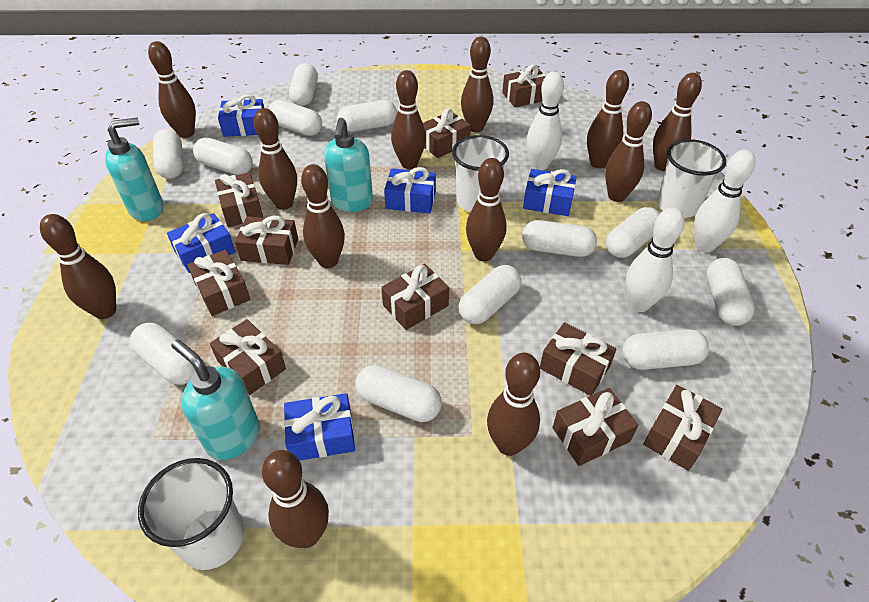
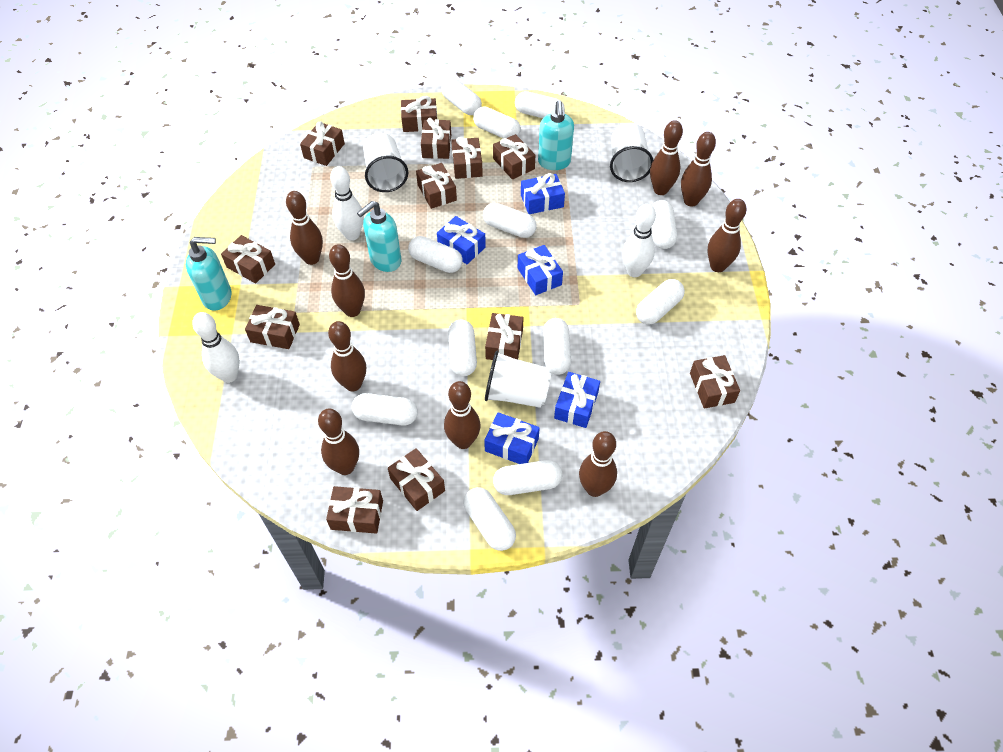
brown bowling pin: [40,214,116,319] [148,41,196,138] [254,108,297,210] [262,450,329,548] [301,164,345,268] [391,70,426,169] [461,37,494,132] [466,158,507,261] [487,353,540,456] [587,70,629,168] [605,101,652,202] [653,73,702,171] = 12 -> [286,191,323,265] [318,409,359,475] [328,321,366,391] [329,244,365,317] [444,381,480,449] [579,431,617,497] [650,120,683,195] [681,132,716,207] [708,199,746,272] = 9
brown gift: [187,250,250,316] [210,319,286,395] [215,172,263,227] [235,216,298,265] [381,264,449,330] [423,108,471,158] [502,64,546,107] [540,322,617,396] [553,388,638,466] [643,385,722,471] = 10 -> [221,235,275,283] [245,305,300,349] [300,121,345,166] [326,486,383,534] [388,448,445,511] [401,96,437,132] [416,163,457,209] [421,118,451,159] [451,137,483,179] [485,313,523,360] [493,134,535,179] [690,355,740,409] = 12

